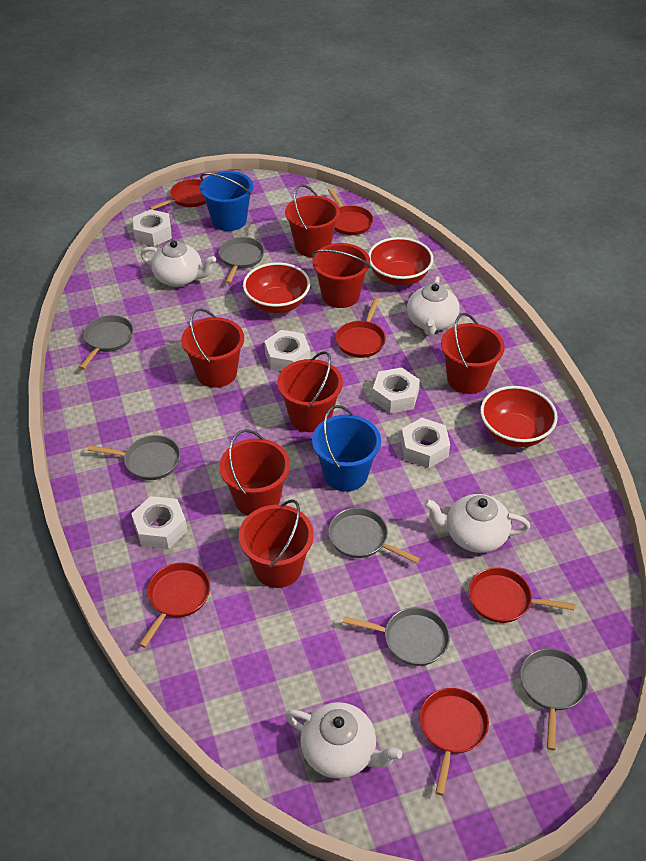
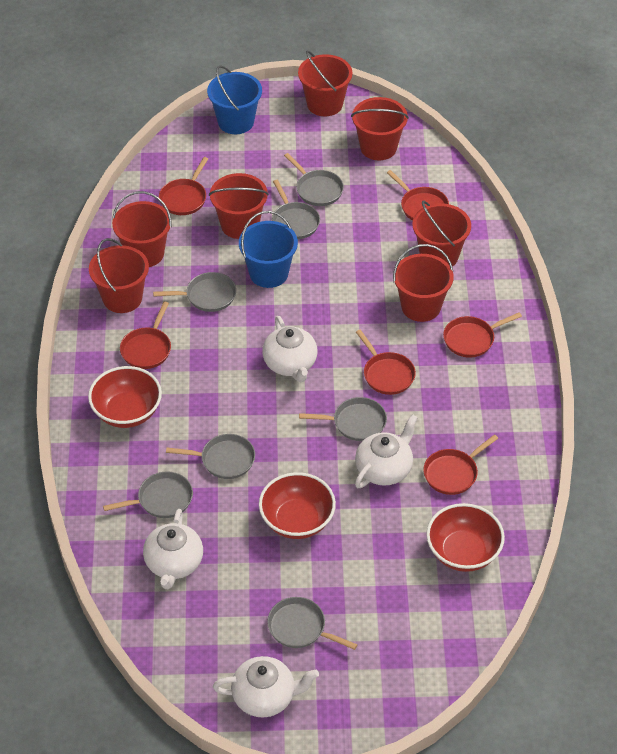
grey pan: [79,315,134,370] [88,435,181,480] [219,237,264,284] [328,508,420,564] [343,607,450,666] [520,648,588,750] = 6 -> [103,471,193,518] [153,272,236,312] [166,434,255,479] [267,597,358,650] [272,180,320,239] [284,153,344,206] [299,397,387,441] = 7
white nut: [131,496,187,549] [133,209,172,246] [264,330,310,371] [372,367,420,414] [401,418,450,468] = 5 -> none = 0

